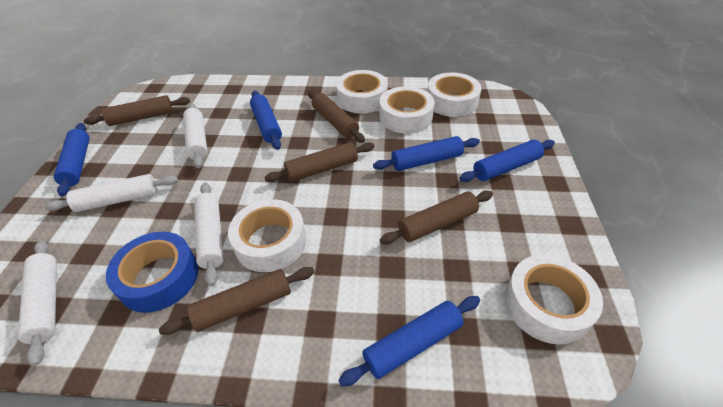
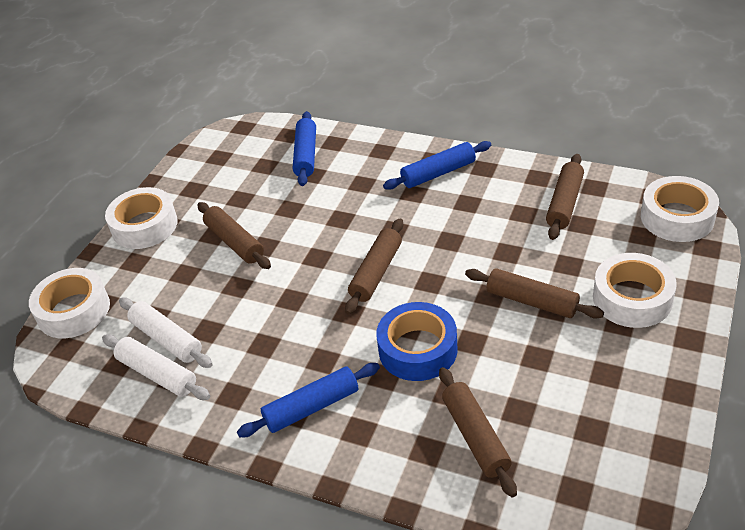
blue rolling pin: [54,123,90,197] [250,91,282,150] [339,296,480,387] [373,136,480,171] [460,140,555,182] = 5 -> [237,363,380,437] [293,111,316,186] [383,141,491,190] = 3
white rolling pin: [18,240,57,366] [44,174,178,212] [183,103,208,168] [194,182,224,286] = 4 -> [102,334,210,400] [119,297,213,368] = 2
white tape: [228,199,306,272] [336,70,388,113] [380,86,435,133] [427,72,481,117] [505,254,603,345] = 5 -> [29,268,110,338] [105,187,178,249] [593,253,677,328] [641,176,719,242] = 4

